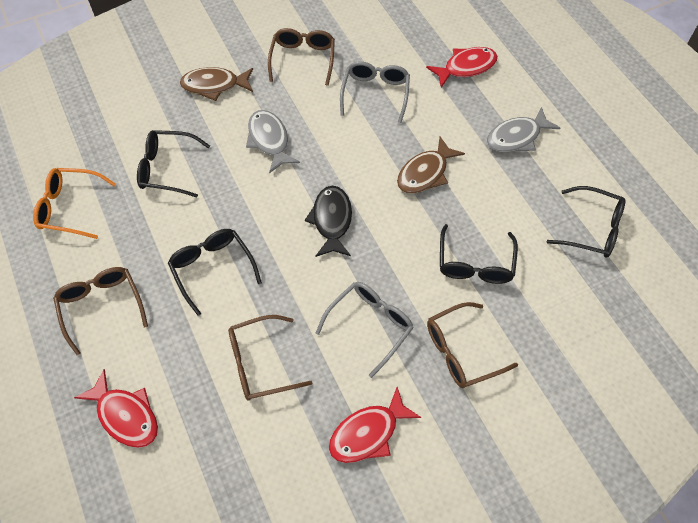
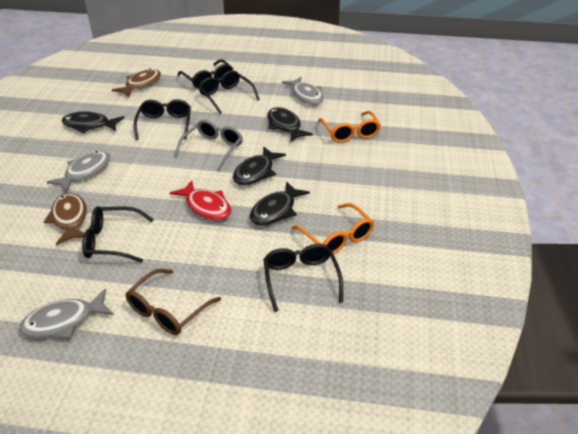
black fish: [305,186,352,257] = 1 -> [62,111,124,133] [233,146,286,185] [250,181,310,225] [267,107,313,142] = 4
black glasses: [137,130,210,198] [168,229,262,316] [440,224,518,284] [547,186,626,258] = 4 -> [82,206,154,263] [134,99,191,140] [178,59,233,89] [198,70,260,114] [263,244,343,312] = 5
brown glasses: [53,267,148,355] [228,315,312,400] [268,28,335,86] [427,302,518,388] = 4 -> [125,269,221,335] = 1
grey fish: [246,110,300,173] [487,107,560,152] = 2 -> [19,289,114,338] [47,151,110,193] [282,77,324,105] = 3
grey glasses: [316,282,414,378] [340,61,410,123] = 2 -> [175,120,243,171] = 1
orange glasses: [33,168,116,239] = 1 -> [292,203,374,254] [318,111,381,143] = 2
red fish: [74,369,158,448] [329,387,421,463] [426,47,498,88] = 3 -> [169,180,231,220] = 1

